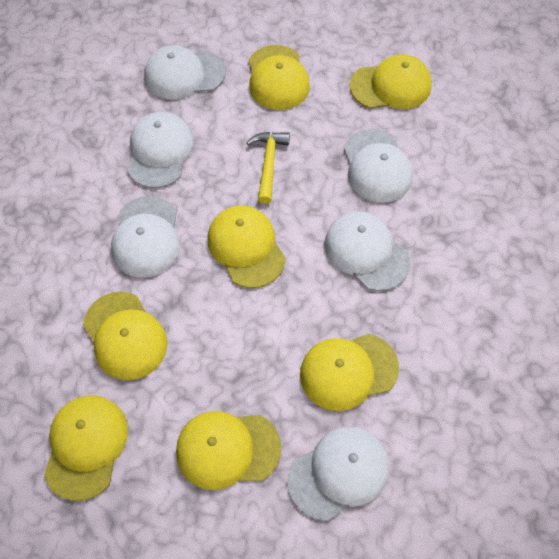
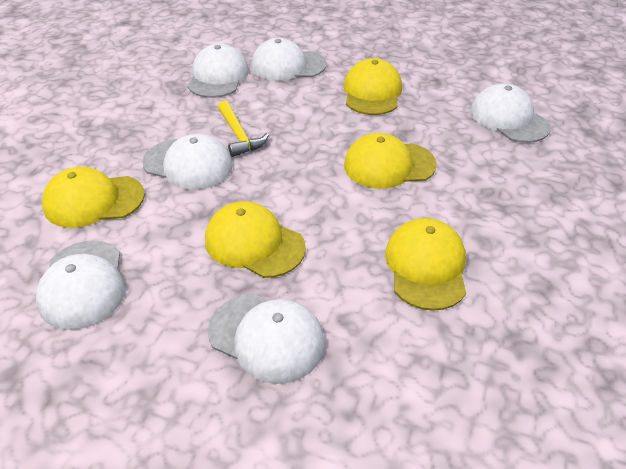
yellow cap: [44,395,128,501] [83,292,168,380] [176,411,281,490] [208,205,286,288] [249,45,310,110] [300,334,399,411] [350,54,432,109] = 7 -> [42,167,145,228] [205,201,306,278] [344,58,402,115] [344,133,437,189] [385,218,466,311] = 5

